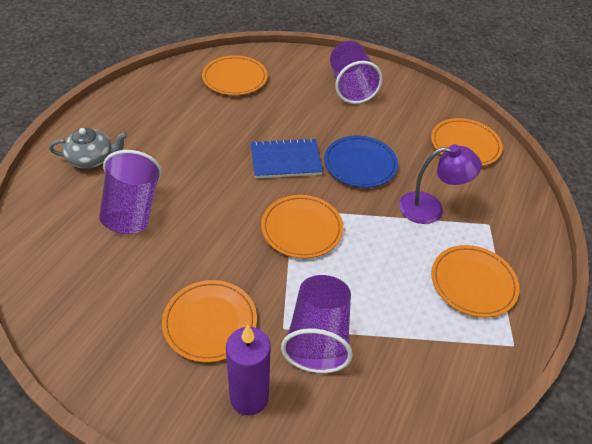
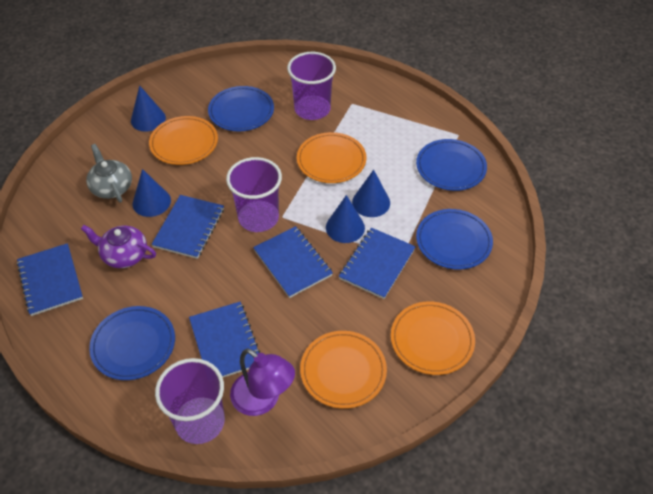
blue cone: none = 0 -> [131,85,166,132] [133,169,171,217] [326,195,365,243] [352,170,390,217] = 4
blue notebook: [251,138,323,178] = 1 -> [16,243,83,316] [151,195,224,259] [189,302,260,377] [253,226,333,298] [339,228,416,299] = 5
blue plate: [324,136,398,188] = 1 -> [89,306,175,380] [208,86,274,131] [416,139,487,191] [416,209,493,270] = 4
orange plate: [162,280,257,362] [202,55,268,95] [261,195,343,258] [431,118,503,166] [431,245,520,318] = 5 -> [149,116,218,165] [297,132,366,183] [300,331,387,409] [391,302,475,375] = 4
purple candle: [226,325,271,415] = 1 -> none = 0
purple teapot: none = 0 -> [81,225,156,268] = 1

